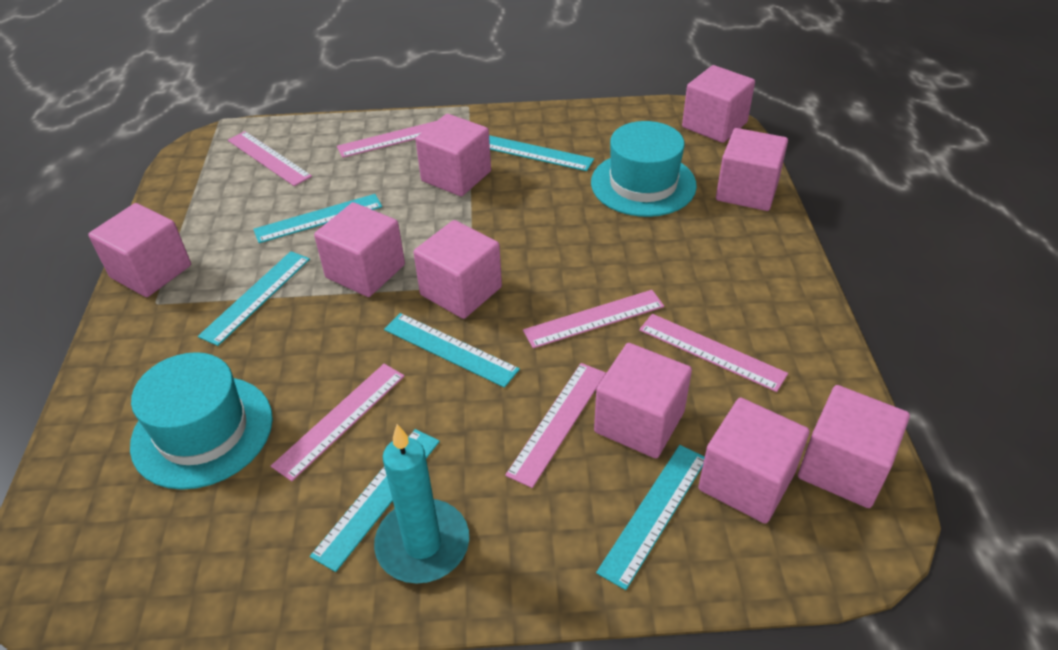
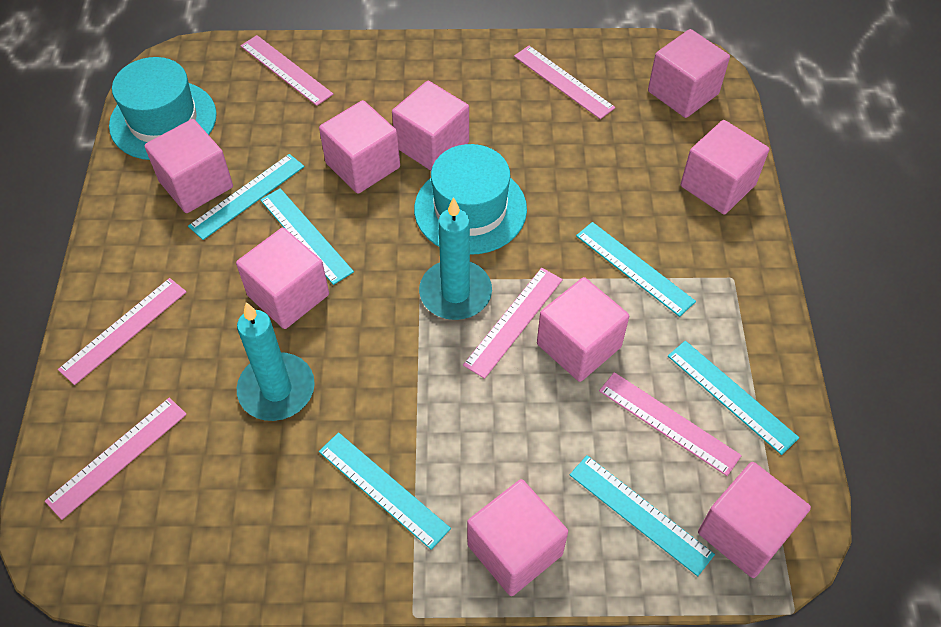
turquoise candle: [374,424,469,584] = 1 -> [237,302,315,421] [419,197,492,320] = 2

